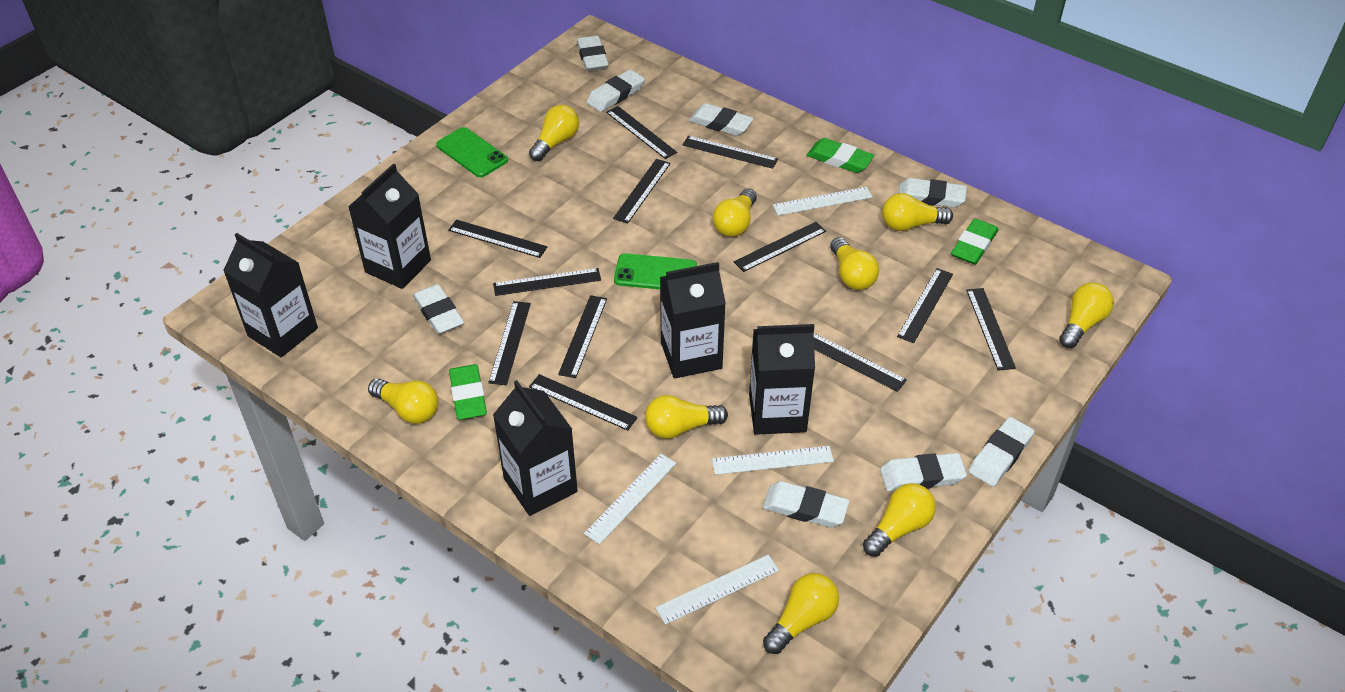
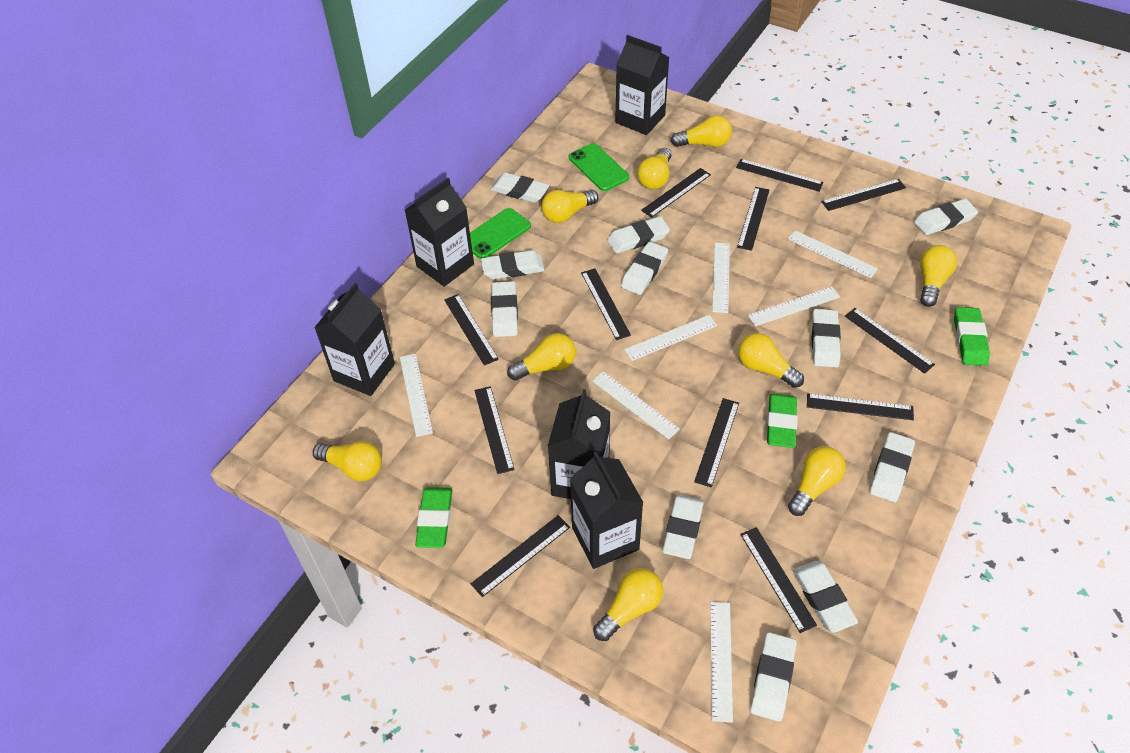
white eraser: [413,284,464,334] [577,35,609,71] [587,69,645,112] [689,103,754,136] [763,481,850,528] [880,453,967,492] [898,178,967,208] [969,417,1034,487] = 8 -> [481,250,545,279] [490,172,549,203] [491,281,518,337] [607,216,670,254] [621,242,668,295] [662,495,704,559] [750,632,797,722] [793,561,858,633] [812,309,841,368] [870,432,915,502] [914,199,978,235] = 11
white ruler: [584,454,676,544] [655,555,779,625] [712,446,834,475] [773,187,873,216] = 4 -> [400,354,433,437] [592,371,680,439] [624,315,717,361] [710,602,733,723] [712,243,730,313] [748,286,840,326] [788,230,878,278] = 7

